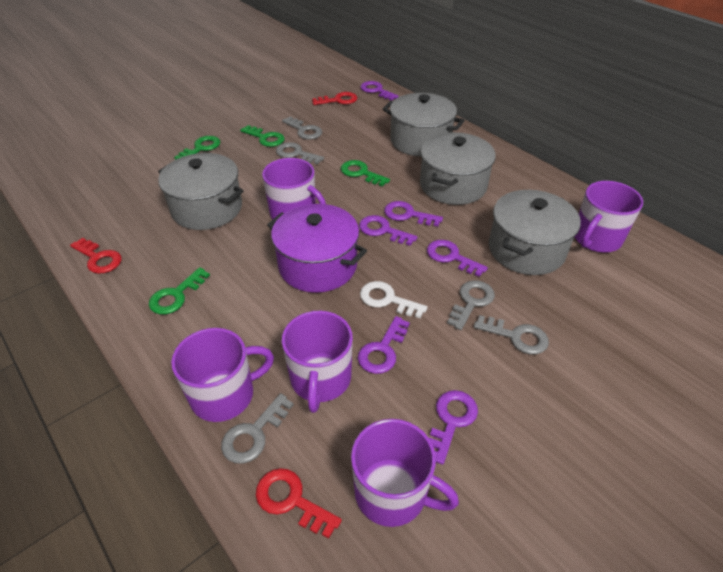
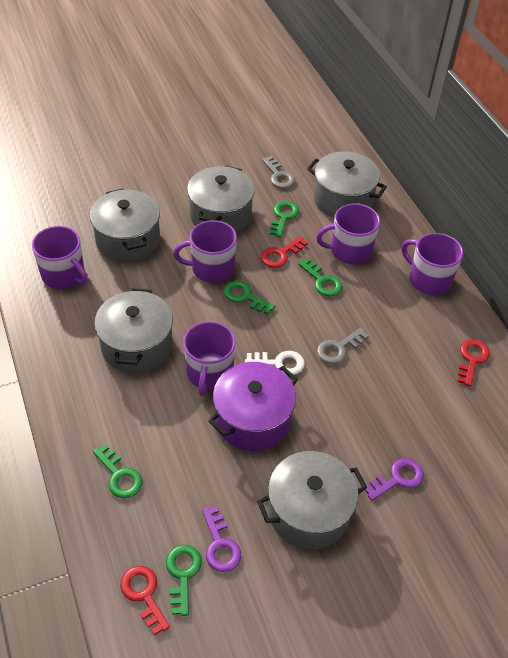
green key: [149,267,210,314] [174,136,220,159] [240,125,285,147] [341,160,390,186] = 4 -> [93,444,142,498] [166,545,202,616] [224,280,275,315] [270,201,299,237] [298,258,343,296] = 5
grey key: [221,393,294,464] [276,142,324,164] [282,116,322,139] [447,280,495,330] [474,315,549,354] = 5 -> [262,156,295,188] [317,328,369,364] = 2
grey pot: [158,153,244,230] [383,93,465,157] [420,132,496,205] [489,190,581,275] = 4 -> [90,189,160,262] [94,288,173,373] [187,165,255,233] [257,451,367,549] [307,151,387,217] = 5
purple key: [358,316,410,374] [359,215,418,246] [360,81,399,101] [384,201,443,227] [427,240,488,277] [429,390,478,465] = 6 -> [202,506,241,572] [365,458,424,501] = 2

